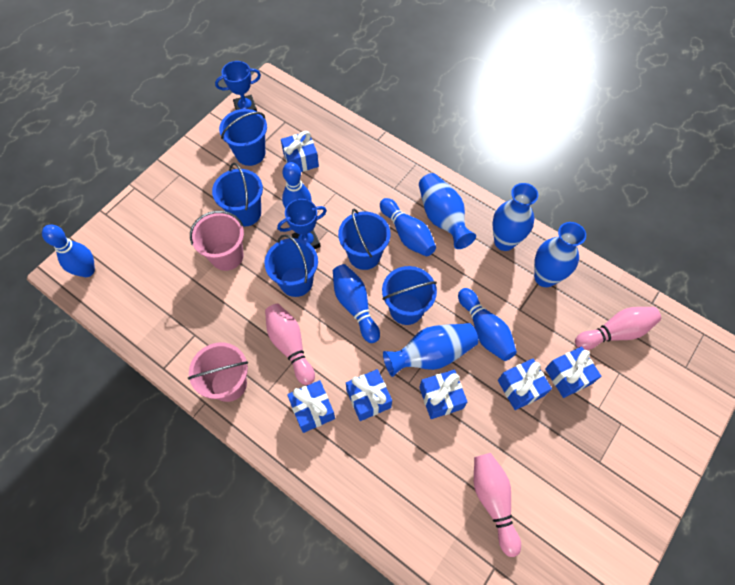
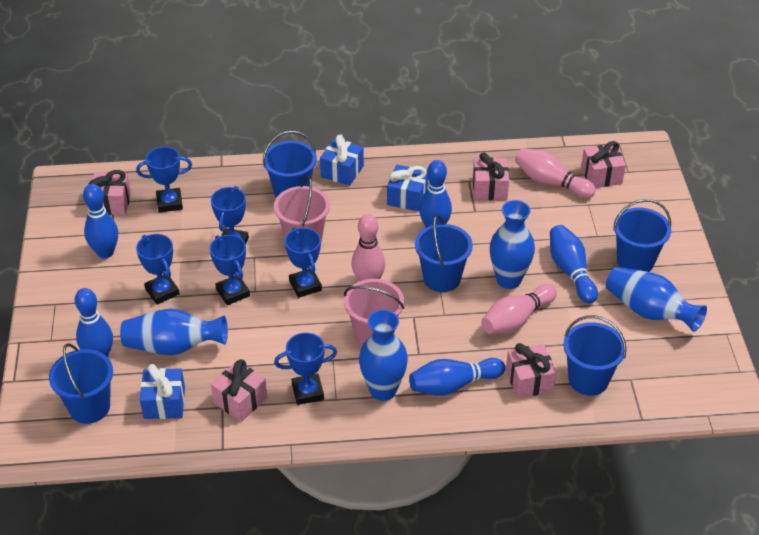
blue gift: [281,131,319,172] [287,380,335,433] [346,369,392,421] [419,370,467,419] [498,359,552,410] [545,347,601,398] = 6 -> [140,364,185,419] [320,134,364,186] [387,165,428,212] = 3
blue trophy: [215,61,261,111] [277,199,327,249] = 2 -> [136,147,192,213] [136,234,179,304] [209,235,250,305] [211,186,249,244] [274,333,337,405] [285,227,322,298] = 6
pink gift: none = 0 -> [88,170,131,215] [211,359,267,422] [473,152,509,200] [506,343,556,398] [581,141,626,188] = 5

